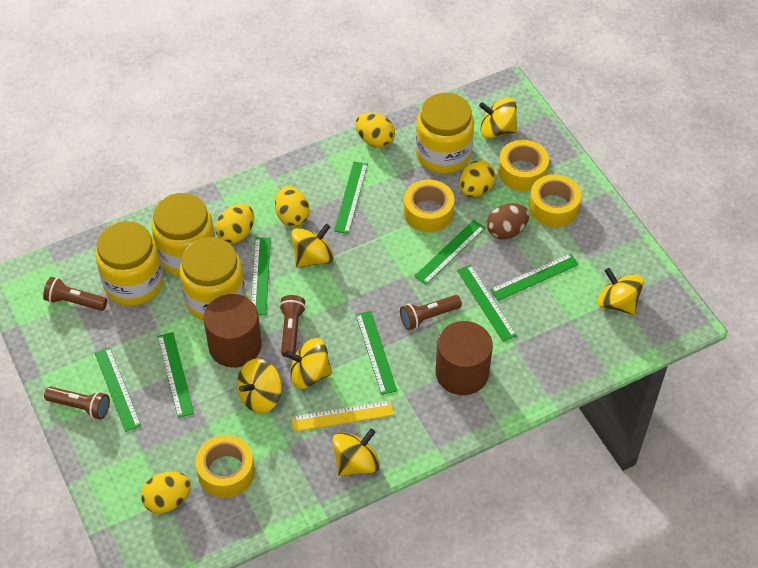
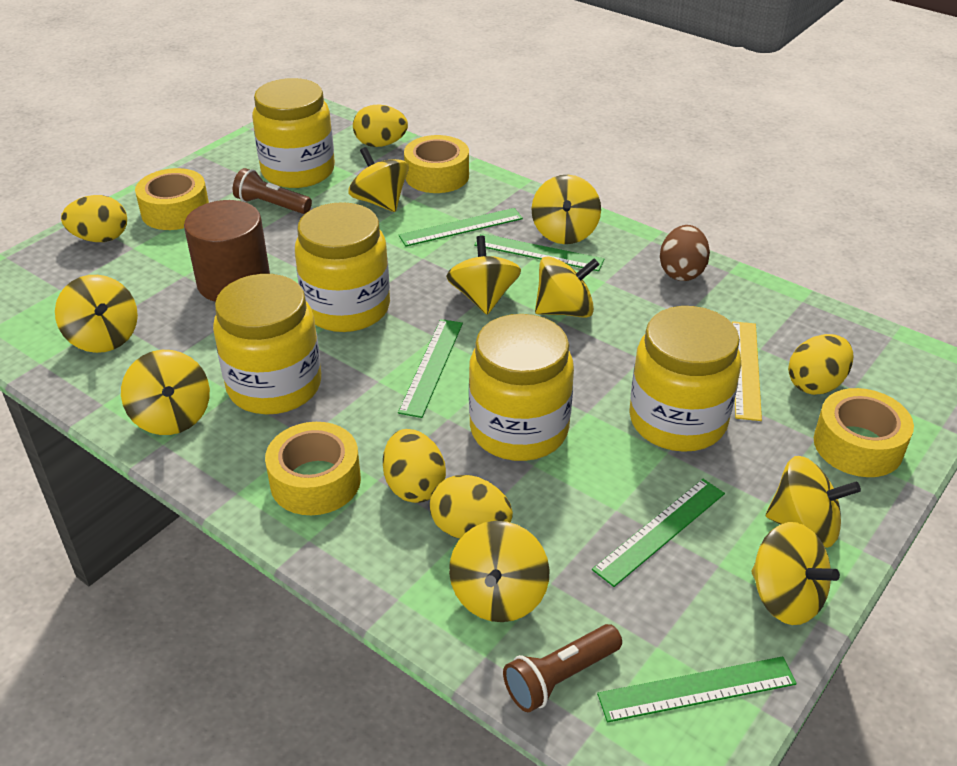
brown cylinder: [204,294,262,368] [435,321,493,395] = 2 -> [184,200,270,302] = 1
brown flashlight: [43,277,107,311] [44,387,110,419] [279,295,306,358] [400,295,462,330] = 4 -> [233,168,312,214] [503,624,622,712] = 2
green ruler: [94,347,141,432] [157,332,194,418] [251,237,271,315] [334,162,368,234] [356,311,397,395] [414,220,485,285] [457,265,517,342] [490,253,579,301] = 8 -> [398,208,523,246] [398,319,463,418] [474,233,605,271] [592,479,725,587] [597,656,797,722] = 5
yellow jar: [96,221,163,306] [151,193,215,276] [180,237,245,321] [416,93,474,174] = 4 -> [213,274,321,414] [252,78,335,188] [295,202,390,332] [469,314,574,461] [629,306,741,452] = 5
yellow spinning top: [237,358,282,413] [285,338,332,389] [291,224,334,268] [332,429,380,476] [479,98,517,139] [597,268,644,315] = 6 -> [55,275,138,353] [121,350,210,435] [348,147,409,212] [446,236,521,315] [449,521,550,622] [532,175,601,244] [535,256,600,318] [751,522,840,625] [766,456,861,548] = 9

